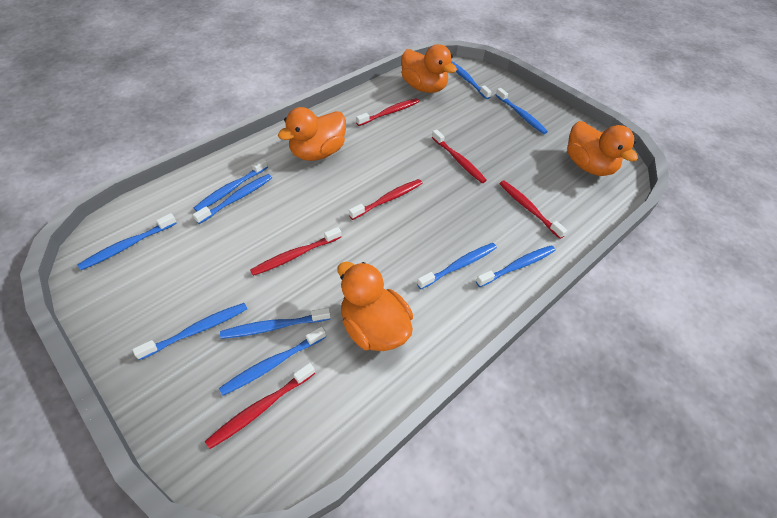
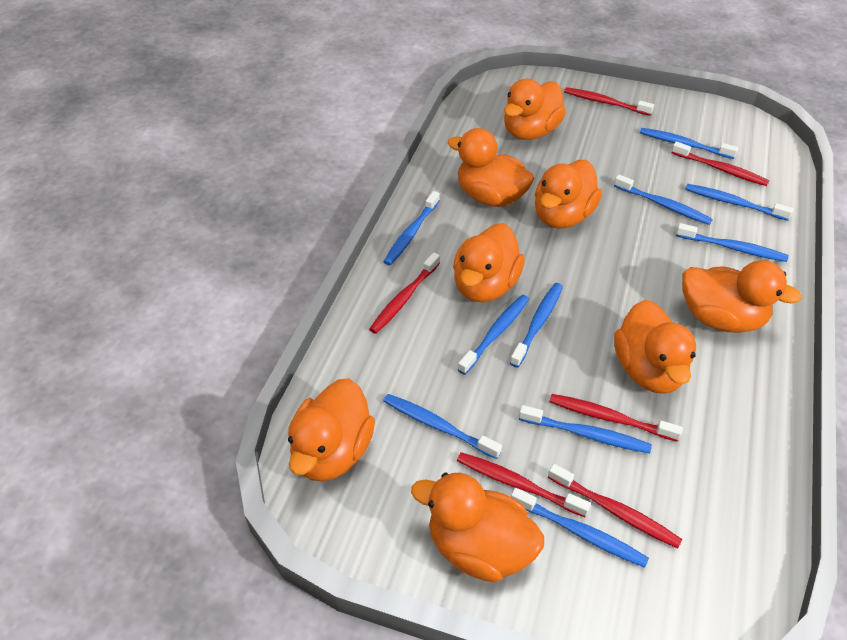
orange duck: [278,107,346,161] [337,261,413,351] [401,44,457,93] [567,121,638,176] = 4 -> [288,378,375,482] [411,472,544,582] [447,128,534,207] [453,223,525,302] [504,79,566,140] [535,160,602,229] [614,300,696,394] [682,260,802,333] = 8

